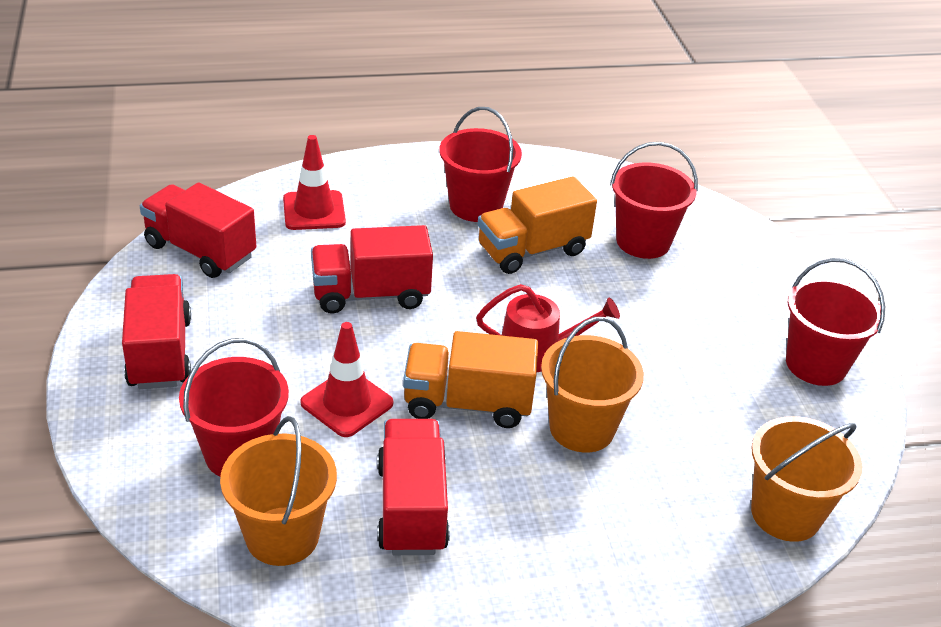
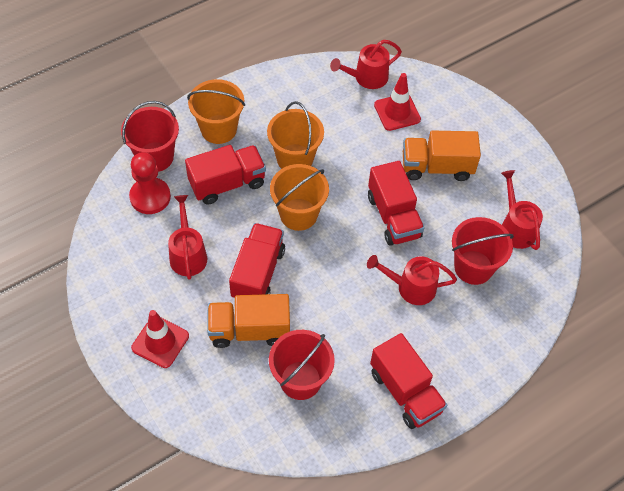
red bucket: [179,338,289,477] [439,107,522,222] [610,142,698,259] [786,258,885,386] = 4 -> [121,101,179,172] [269,330,335,400] [452,217,514,285] = 3
red pawn: none = 0 -> [129,152,171,214] = 1
red watering can: [476,284,620,372] = 1 -> [168,195,207,280] [330,40,402,89] [367,255,457,305] [501,170,543,250] = 4

